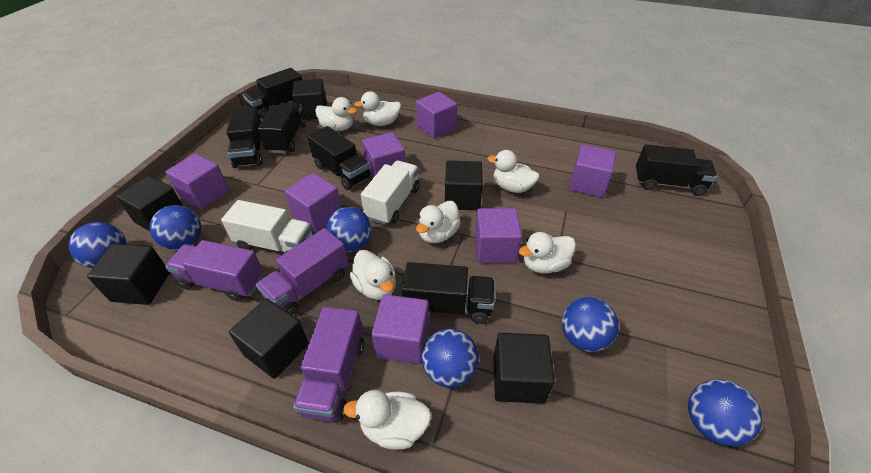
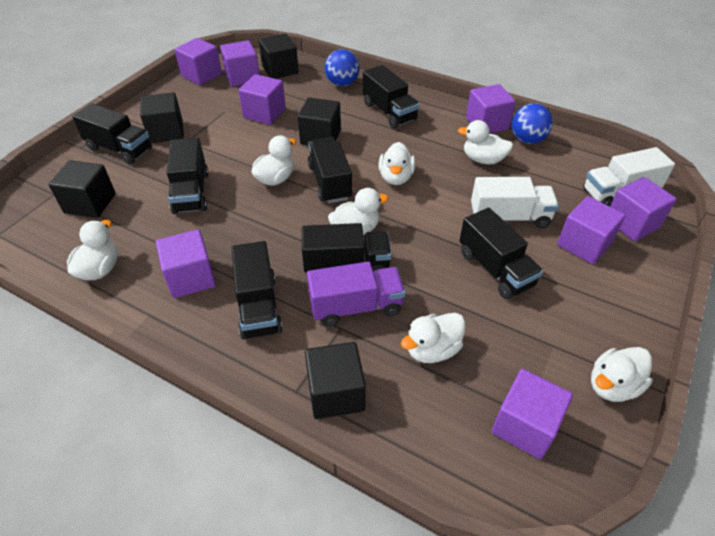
black cube: [87,244,170,305] [116,176,183,231] [229,298,309,379] [292,79,327,120] [445,161,483,210] [493,333,555,404] = 6 -> [49,160,116,218] [140,92,184,143] [259,34,299,79] [298,98,341,146] [305,342,366,419] = 5
black truck: [226,106,263,168] [243,68,302,119] [258,103,306,153] [307,126,371,190] [402,262,495,324] [635,144,717,196] = 6 -> [72,103,152,165] [166,138,209,214] [231,241,283,340] [302,223,391,273] [308,137,353,203] [363,65,419,128] [459,208,543,299] = 7
blue ball: [69,222,127,268] [150,205,201,250] [326,207,372,252] [422,329,479,388] [562,297,619,352] [688,379,762,446] = 6 -> [325,49,359,86] [512,103,553,144] = 2
purple cube: [166,154,229,210] [285,173,342,233] [362,132,406,178] [371,294,429,364] [416,92,457,139] [475,208,522,263] [569,145,616,198] = 7 -> [156,229,216,298] [175,38,222,85] [220,40,260,87] [239,74,286,125] [466,84,516,133] [491,369,573,459] [557,196,626,264] [610,177,676,241] = 8
purple truck: [165,240,263,302] [256,228,349,315] [293,307,364,422] = 3 -> [307,262,405,327] = 1

